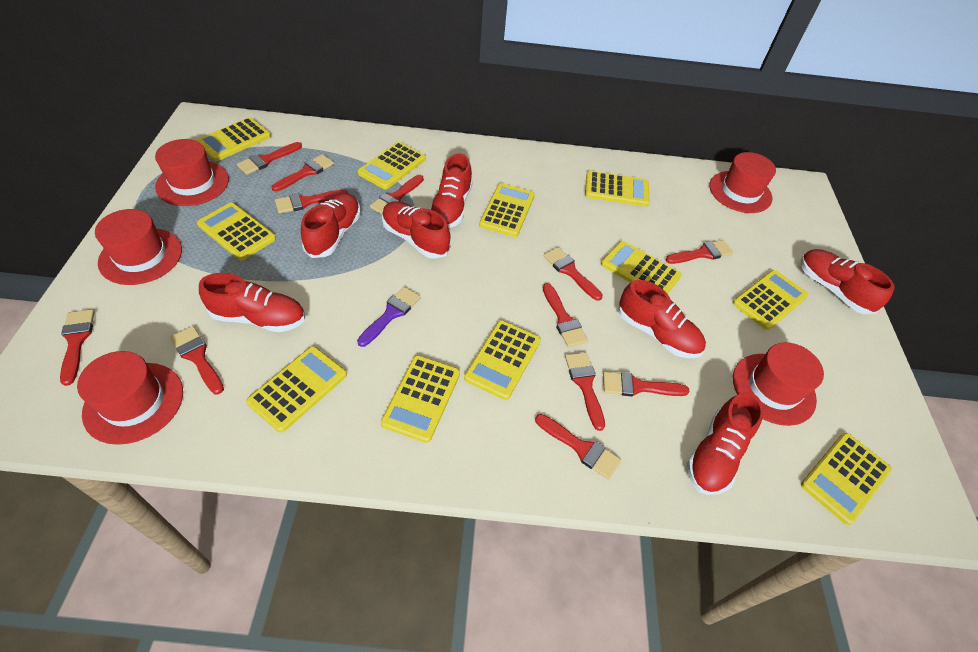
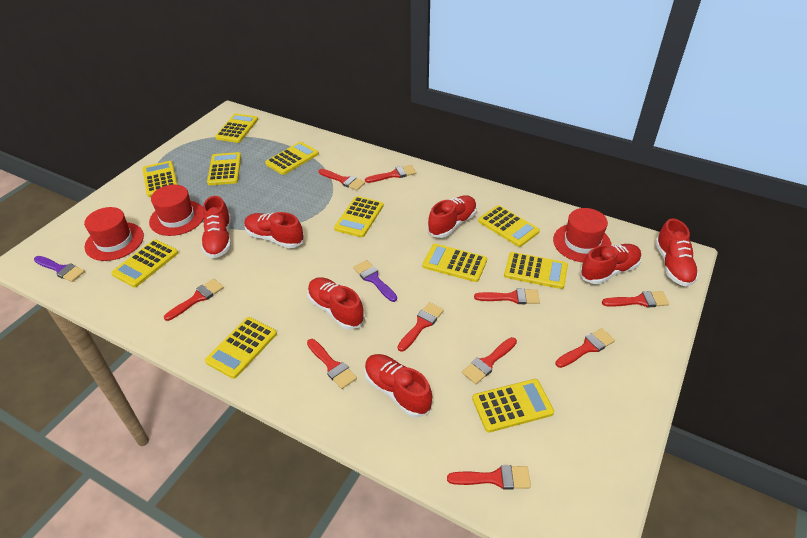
purple brush: [357,287,421,347] = 1 -> [34,256,85,282] [353,260,397,302] = 2
red brush: [60,309,95,386] [170,326,224,394] [237,142,302,175] [271,154,334,192] [275,189,348,214] [370,175,424,214] [535,414,621,480] [543,283,588,347] [544,247,603,301] [565,352,605,431] [603,372,690,396] [666,240,733,264] = 12 -> [164,279,224,321] [307,339,357,389] [319,169,365,190] [365,165,416,183] [398,302,444,352] [447,465,531,490] [462,337,517,384] [474,288,540,304] [556,328,615,368] [602,291,669,308] = 10
red hat: [77,351,183,445] [95,209,182,285] [155,139,229,206] [709,152,776,213] [733,342,824,426] = 5 -> [84,207,144,261] [149,185,204,236] [553,208,612,262] = 3

